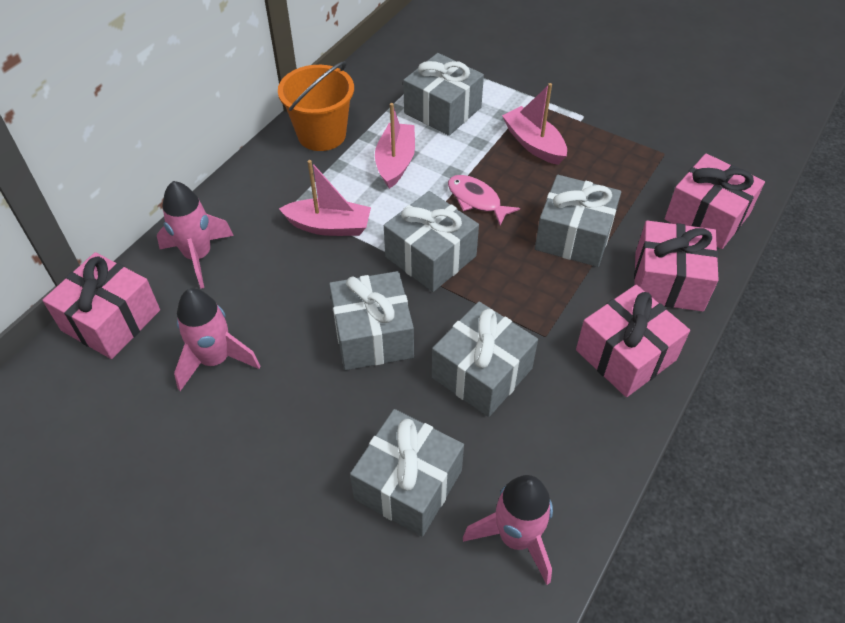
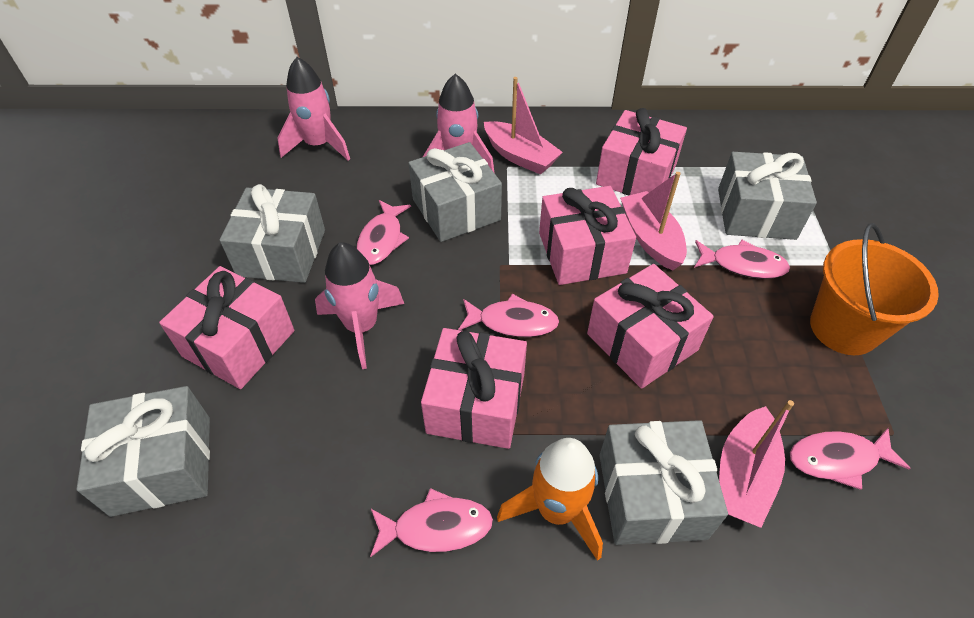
grey gift: [329,271,414,370] [350,409,464,537] [384,191,479,292] [403,53,484,136] [432,302,538,417] [535,175,621,267] = 6 -> [77,386,210,517] [220,184,325,283] [409,142,502,242] [599,420,728,545] [718,152,817,240] = 5
orange rocket: none = 0 -> [497,438,603,561] = 1
pink fish: [448,175,520,226] = 1 -> [357,200,411,265] [370,488,493,557] [458,294,559,337] [694,240,790,279] [790,428,910,490] = 5
pink gift: [42,252,160,359] [576,285,690,397] [634,220,719,311] [665,153,765,249] = 4 -> [159,266,294,389] [421,328,527,449] [539,186,636,285] [587,264,714,389] [596,108,687,196] = 5

